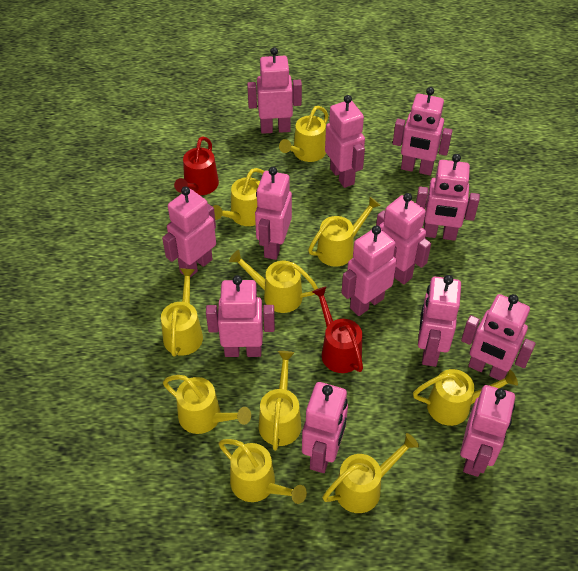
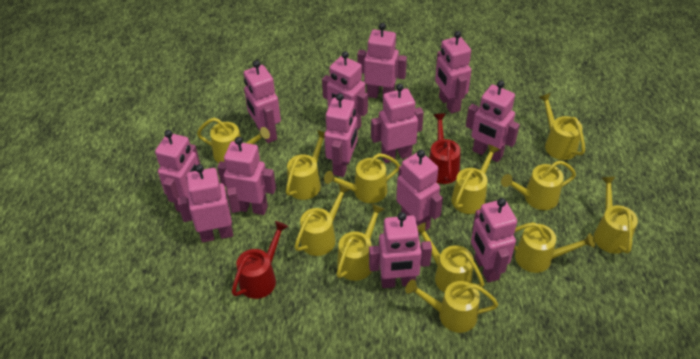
yellow watering can: [161,268,203,357] [163,375,251,434] [212,168,264,226] [219,439,307,504] [229,250,318,313] [259,351,301,451] [279,106,328,162] [308,197,381,267] [323,433,419,513] [413,369,518,426] = 10 -> [197,118,270,163] [286,130,325,200] [294,183,351,256] [324,153,400,203] [336,204,385,281] [405,279,498,333] [417,222,484,293] [451,144,500,214] [501,160,576,210] [514,222,595,273] [539,93,585,160] [594,177,638,254] = 12

